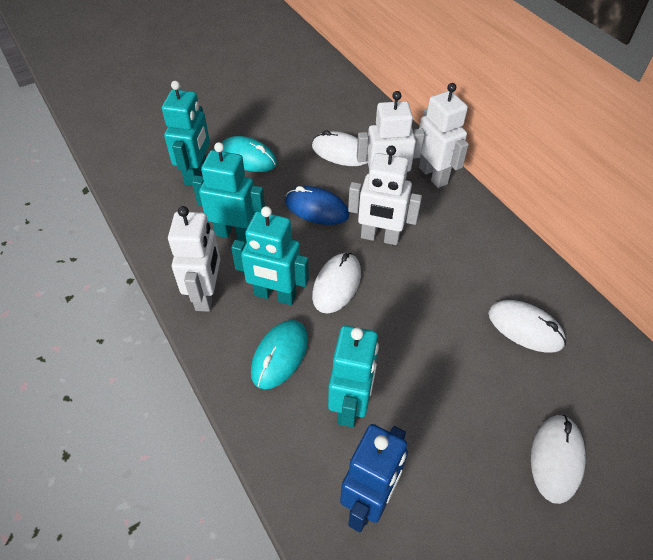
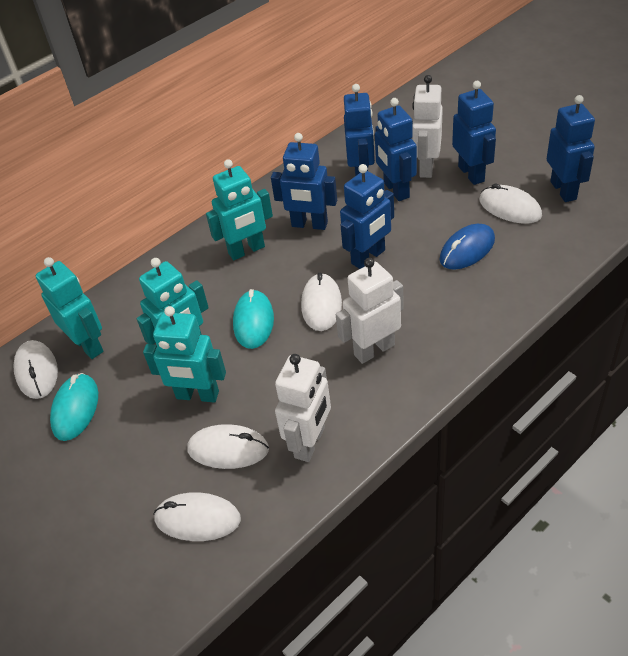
blue robot: [340,424,408,532] = 1 -> [271,133,337,230] [340,164,394,269] [344,84,375,176] [375,98,417,201] [452,81,496,185] [547,95,595,202] = 6
white mouse: [312,130,368,166] [312,253,361,314] [488,300,566,353] [531,415,586,504] = 4 -> [14,340,58,399] [153,492,241,541] [187,424,269,469] [301,273,342,331] [479,184,542,224] = 5
white robot: [168,206,220,312] [348,145,422,245] [357,91,425,172] [419,83,469,188] = 4 -> [275,354,331,462] [336,258,404,364] [412,75,443,178] = 3

